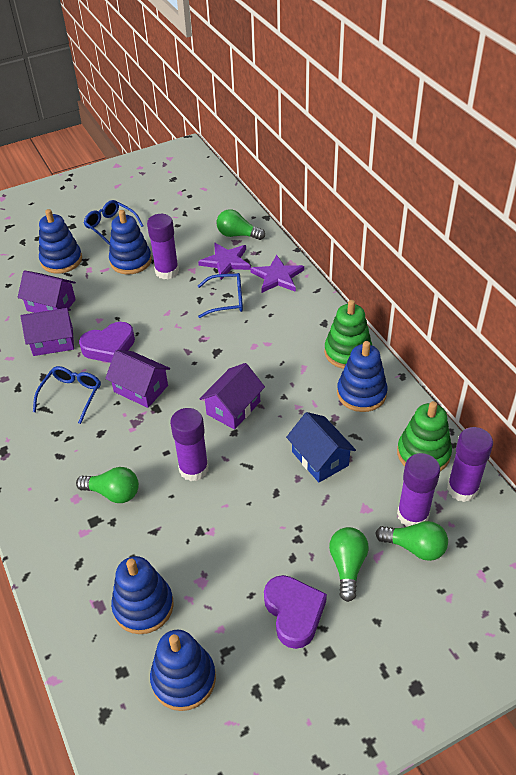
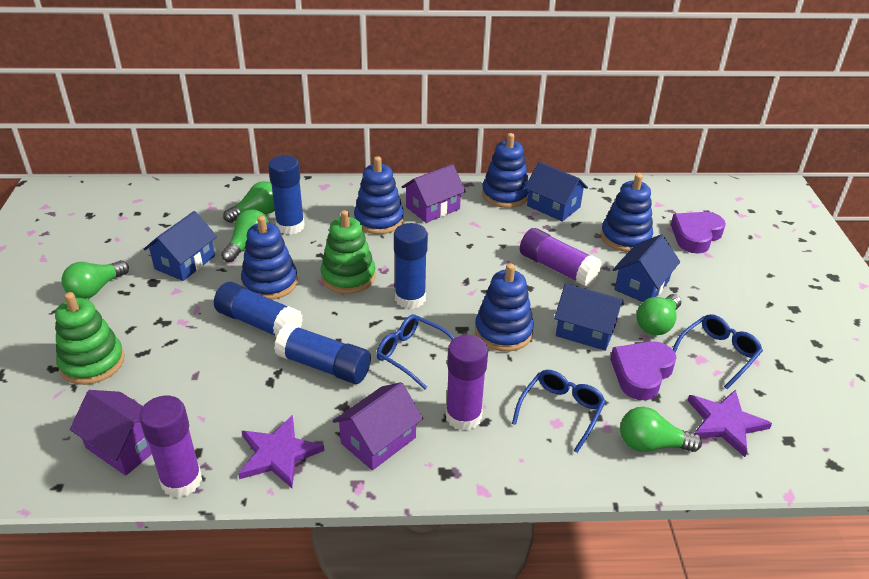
blue glue stick: none = 0 -> [214,282,303,337] [268,155,305,235] [274,324,371,384] [394,223,428,309] = 4
blue house: [286,412,356,482] = 1 -> [144,211,217,281] [525,162,588,222] [554,283,624,351] [613,234,680,302] = 4
green light bulb: [76,467,139,503] [217,209,265,240] [329,527,369,602] [376,521,448,561] = 4 -> [61,260,129,299] [221,209,269,262] [223,181,275,223] [620,407,702,452] [637,294,681,335] = 5
purple glue stick: [147,214,179,279] [170,408,209,481] [397,453,440,527] [447,427,493,502] = 4 -> [139,396,202,498] [445,335,488,431] [520,228,602,287] = 3
purple house: [18,270,76,313] [21,308,74,356] [105,350,170,408] [199,363,265,430] = 4 -> [70,390,152,476] [332,382,423,470] [401,164,466,223] = 3

